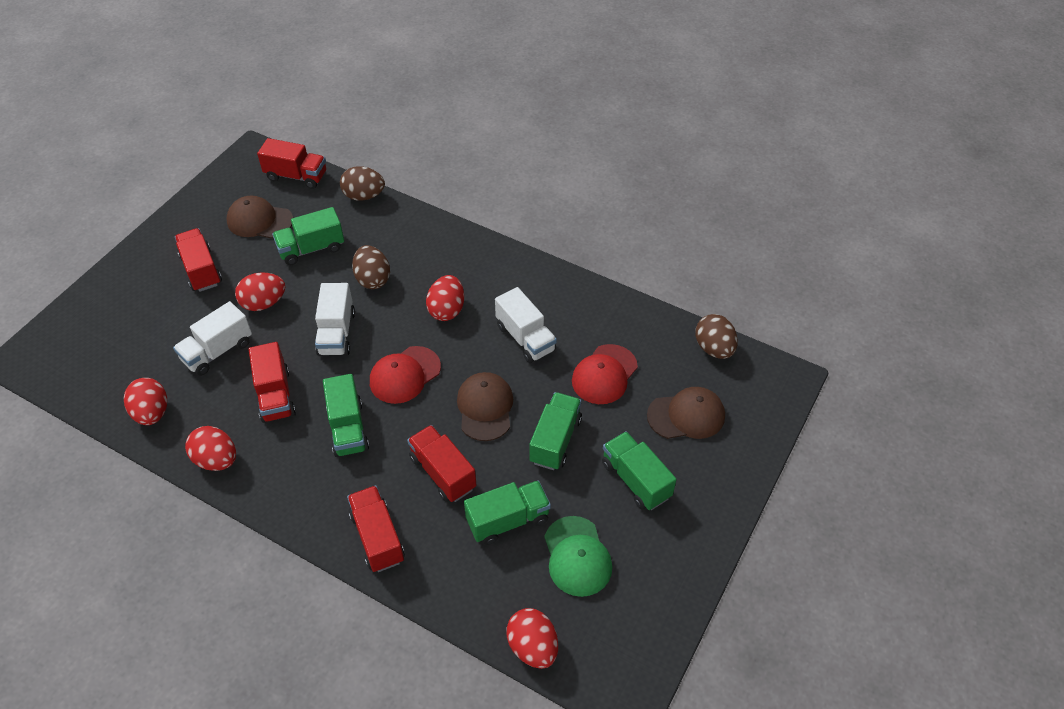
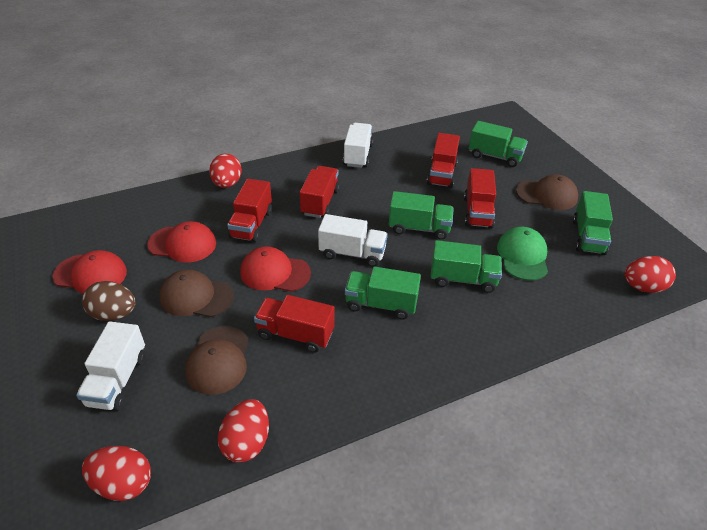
brown egg: [340,167,385,201] [352,245,390,289] [695,314,738,359] = 3 -> [82,281,135,321] = 1
red cap: [370,346,441,404] [572,344,638,404] = 2 -> [53,250,127,294] [147,221,216,262] [240,246,311,292] = 3
red egg: [124,378,167,425] [185,426,236,471] [235,272,285,311] [426,275,464,321] [506,608,558,669] = 5 -> [82,446,151,501] [209,154,242,188] [218,399,269,462] [625,256,676,293] = 4

